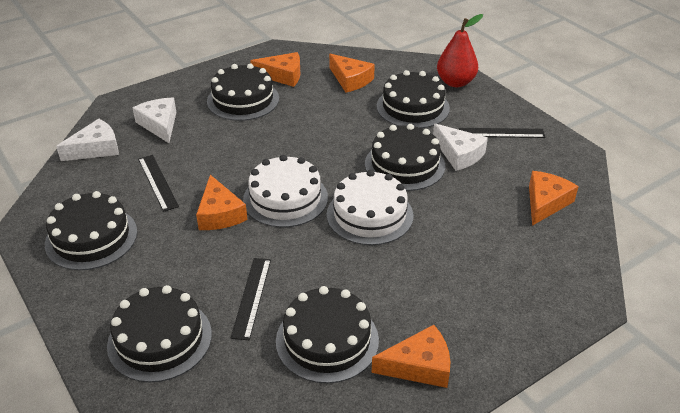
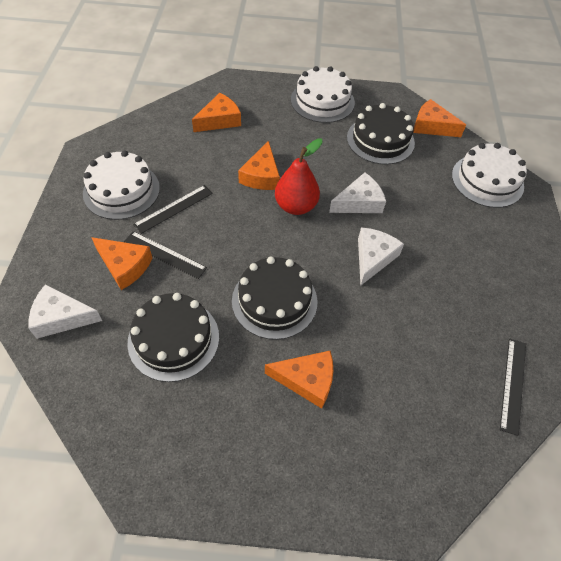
black cake: [45,191,137,270] [107,285,212,382] [207,63,279,121] [276,286,379,383] [365,124,445,191] [377,70,450,128] = 6 -> [127,293,219,382] [232,256,317,340] [347,103,415,165] = 3
white cake: [243,155,328,227] [327,170,413,245] = 2 -> [83,150,160,220] [291,66,355,123] [452,143,527,208] = 3

